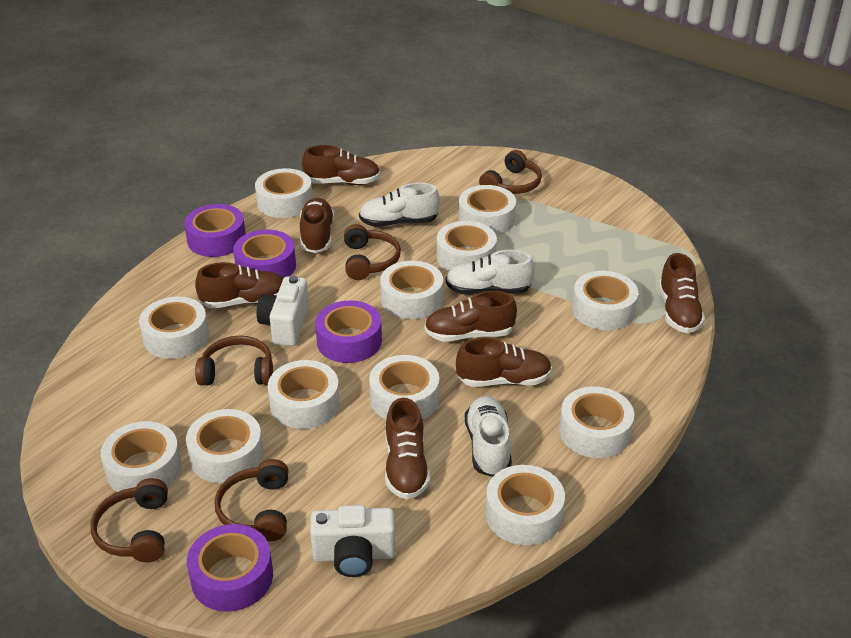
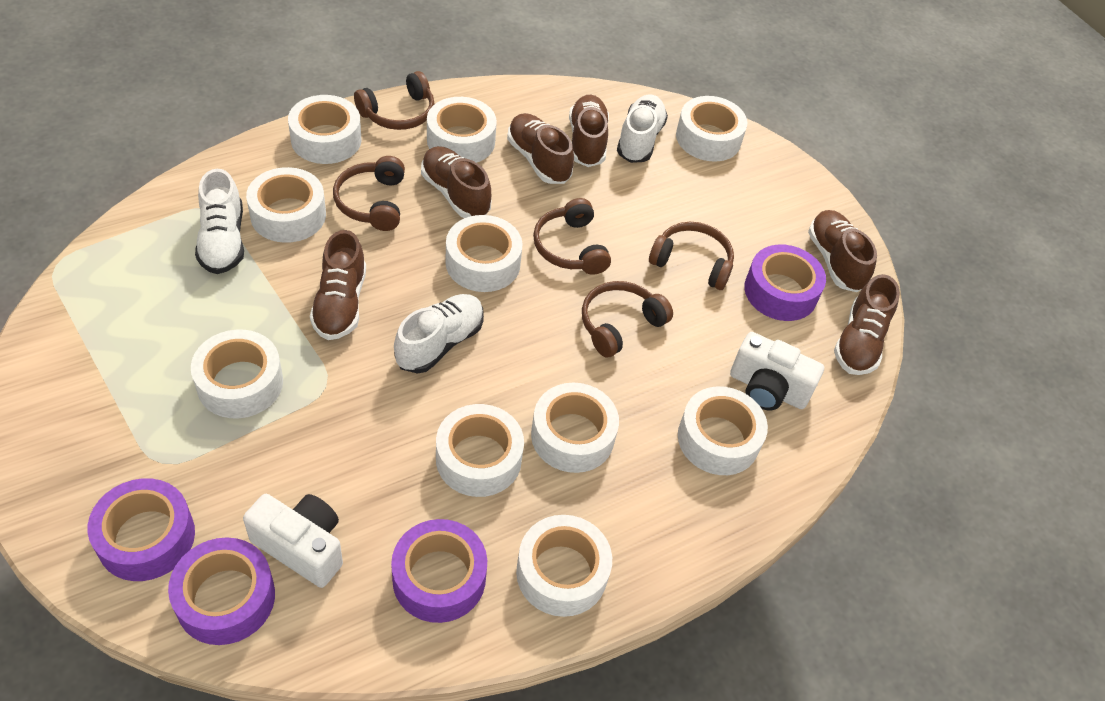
brown shoe: [195,262,283,308] [300,198,334,253] [302,145,380,185] [385,398,430,499] [424,291,517,342] [456,338,552,387] [658,253,705,333] = 7 -> [310,230,366,340] [421,146,492,218] [507,113,574,184] [569,95,609,167] [808,210,877,292] [834,274,900,375] = 6
white tape: [101,421,181,492] [139,296,209,359] [186,409,263,483] [255,168,312,218] [268,360,340,429] [369,355,439,419] [380,261,443,319] [437,221,497,272] [459,185,516,235] [485,465,565,545] [559,387,634,458] [572,271,638,330] = 12 -> [191,330,283,418] [246,167,326,243] [288,95,362,164] [427,97,497,163] [436,404,524,497] [445,215,523,292] [516,515,612,617] [531,383,619,473] [676,96,747,162] [678,386,768,475] = 10

